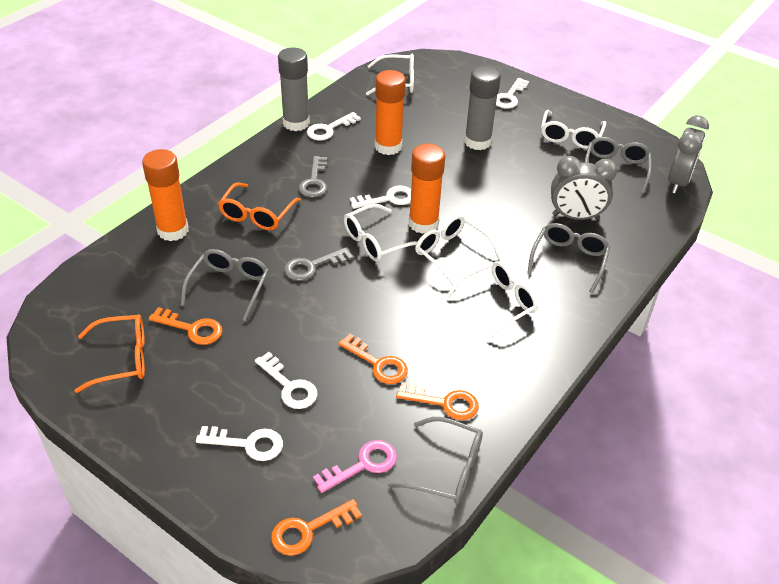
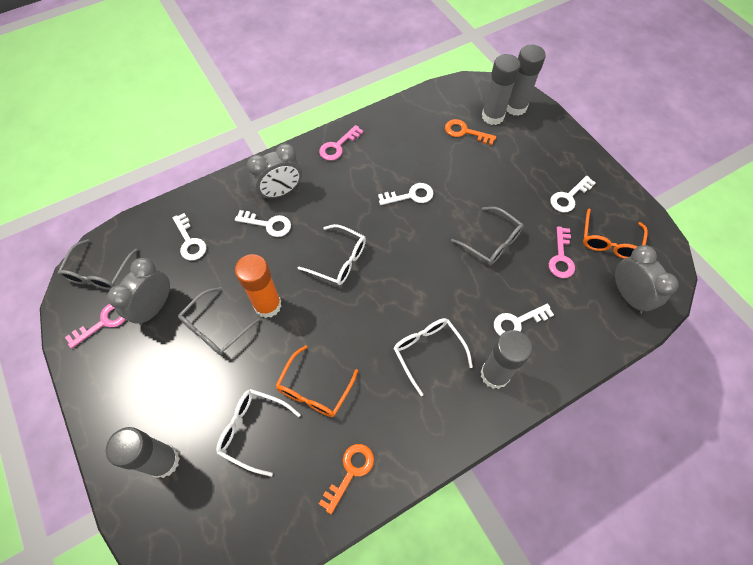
grey clock: [551,156,617,220] [668,115,709,193] = 2 -> [107,258,170,325] [247,143,302,200] [615,245,679,314] = 3
grey glasses: [181,249,269,321] [388,417,483,504] [527,223,610,293] [585,137,652,194] = 4 -> [57,239,138,290] [178,287,260,355] [451,207,524,265] = 3
grey glue stick: [278,47,310,131] [464,66,501,150] = 2 -> [106,427,180,478] [480,330,532,389] [482,54,520,125] [506,45,546,116] = 4
grey key: [284,247,353,281] [298,156,327,198] = 2 -> none = 0
orange glue stick: [142,149,189,241] [375,70,406,155] [409,144,445,234] = 3 -> [235,254,282,318] = 1
orange key: [149,307,222,345] [271,499,362,556] [338,334,408,384] [396,383,479,420] = 4 -> [319,444,374,514] [445,119,496,145] = 2
pink key: [313,440,397,493] = 1 -> [65,304,126,349] [319,125,364,161] [549,226,575,278] = 3
white glasses: [344,204,418,262] [366,54,414,95] [415,215,501,286] [446,261,538,340] [541,110,606,149] = 5 -> [216,389,301,477] [298,224,366,285] [393,318,473,396] = 3

